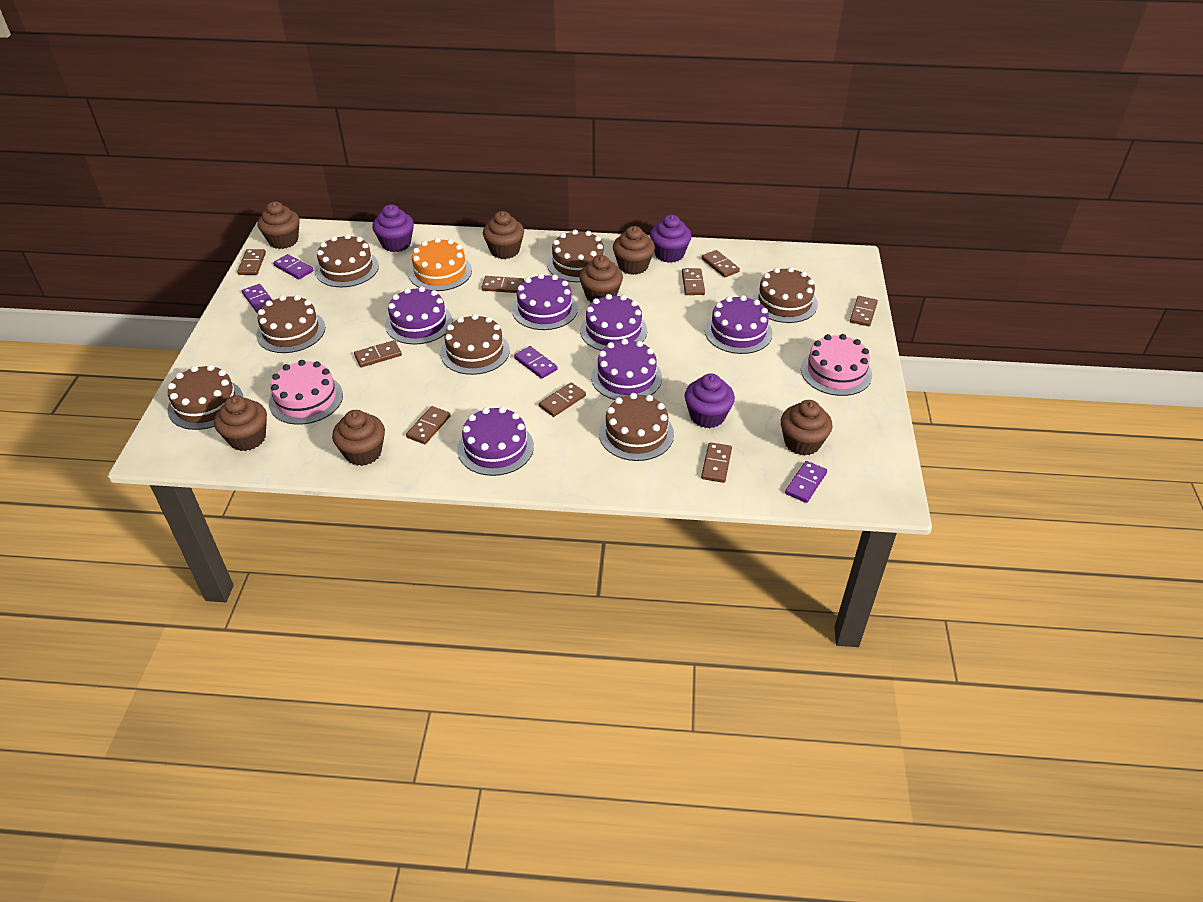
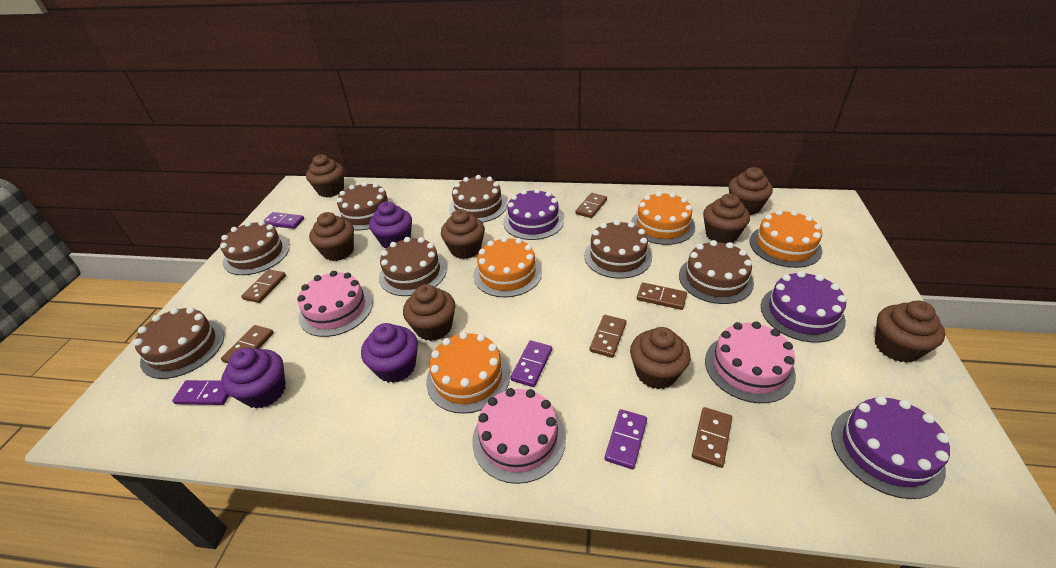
brown cupcake: [214,395,267,451] [258,201,299,249] [332,410,385,466] [483,211,524,259] [579,255,623,303] [613,226,655,275] [781,400,833,456] = 7 -> [306,154,344,197] [309,212,354,261] [403,284,455,341] [441,209,485,259] [630,327,690,389] [703,194,750,244] [728,167,773,215] [875,301,945,363] = 8
brown domino: [237,249,266,275] [354,340,402,367] [406,406,450,444] [482,276,524,293] [539,382,586,417] [682,268,705,295] [701,442,732,483] [702,250,740,278] [850,296,878,326] = 9 -> [221,325,274,363] [241,269,286,303] [575,193,607,218] [589,315,626,358] [637,282,687,310] [692,407,732,468] = 6
orange cake: [409,238,472,291] = 1 -> [426,332,510,414] [474,237,542,297] [631,192,695,245] [749,210,822,268] = 4
pink cake: [269,360,343,425] [801,334,872,396] = 2 -> [297,271,373,337] [472,388,566,484] [705,321,796,403] = 3
purple cake: [385,286,452,345] [457,407,534,476] [512,273,578,330] [580,294,647,351] [591,339,662,400] [705,295,773,354] = 6 -> [503,189,564,240] [761,271,847,343] [831,396,950,499] = 3

